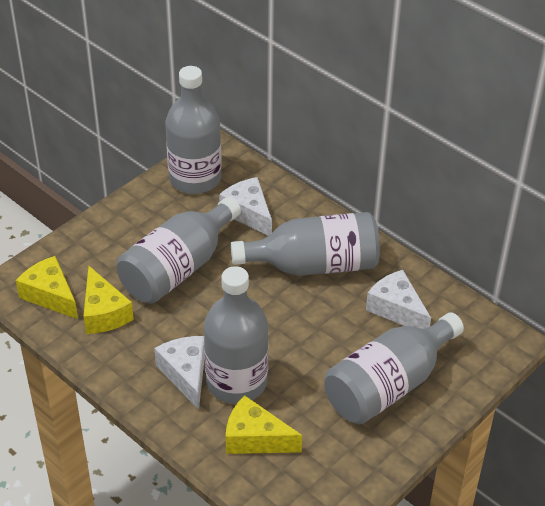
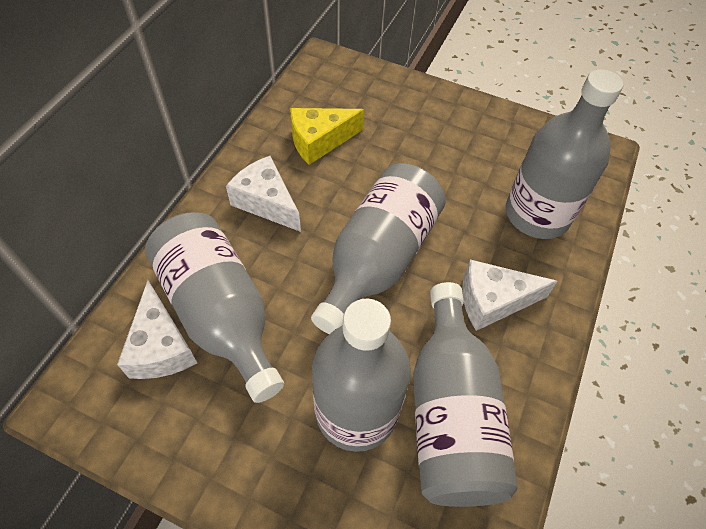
yellow cheese: [16,256,78,319] [83,266,134,334] [226,395,302,454] = 3 -> [291,108,364,165] = 1

